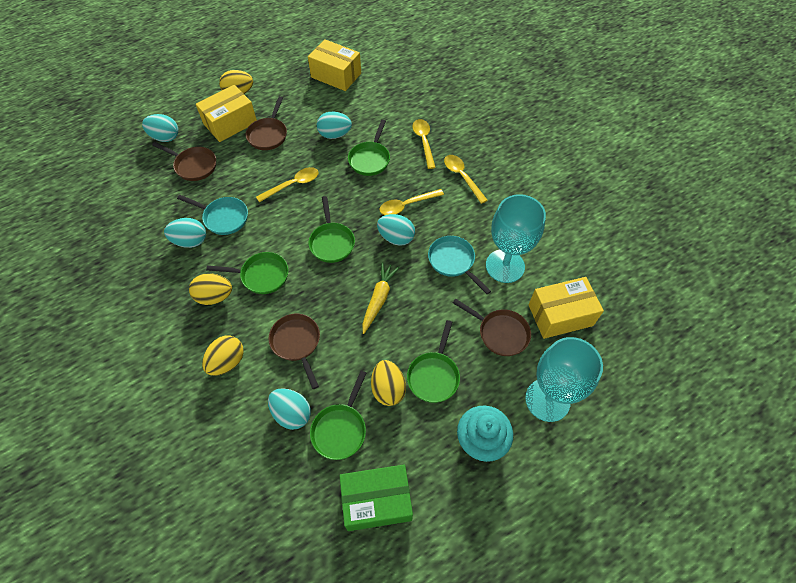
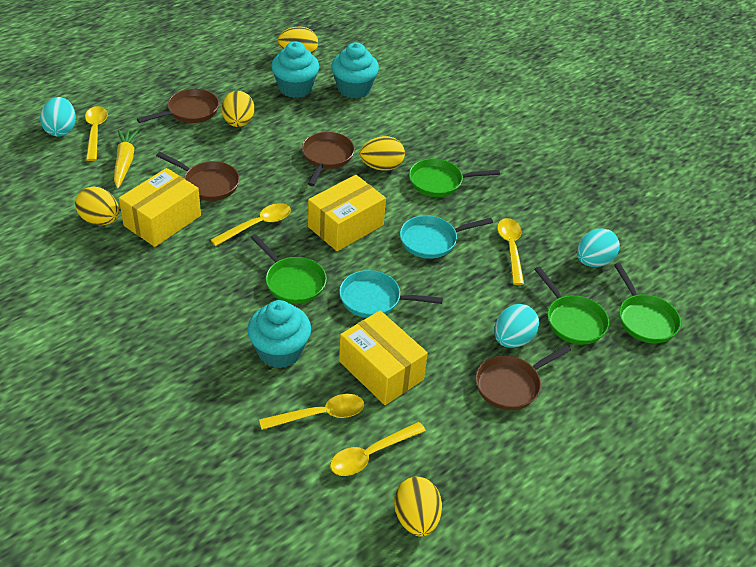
green box: [340,464,413,531] = 1 -> none = 0
green pan: [206,252,288,294] [308,196,355,263] [310,371,366,460] [348,120,390,176] [407,320,460,403] = 5 -> [250,234,327,304] [409,158,500,197] [534,266,609,345] [614,263,681,343] = 4
turquoise cupcake: [457,406,513,462] = 1 -> [247,300,311,368] [271,42,319,98] [331,42,379,98] = 3
turquoise egg: [142,114,178,142] [164,218,206,248] [268,388,311,430] [317,112,352,139] [377,214,415,246] = 5 -> [40,97,76,137] [494,304,539,348] [577,228,620,267] = 3
turquoise goblet: [486,194,546,283] [525,337,603,422] = 2 -> none = 0
yellow egg: [189,273,232,305] [202,336,244,376] [219,70,253,94] [371,360,406,406] = 4 -> [75,187,119,225] [221,91,255,127] [278,26,318,54] [360,136,405,171] [394,477,442,537] = 5
yellow spoon: [256,167,319,202] [379,189,444,215] [412,119,436,169] [444,155,488,204] = 4 -> [85,106,108,161] [211,203,291,246] [259,394,364,430] [330,422,426,476] [497,218,524,285] = 5

